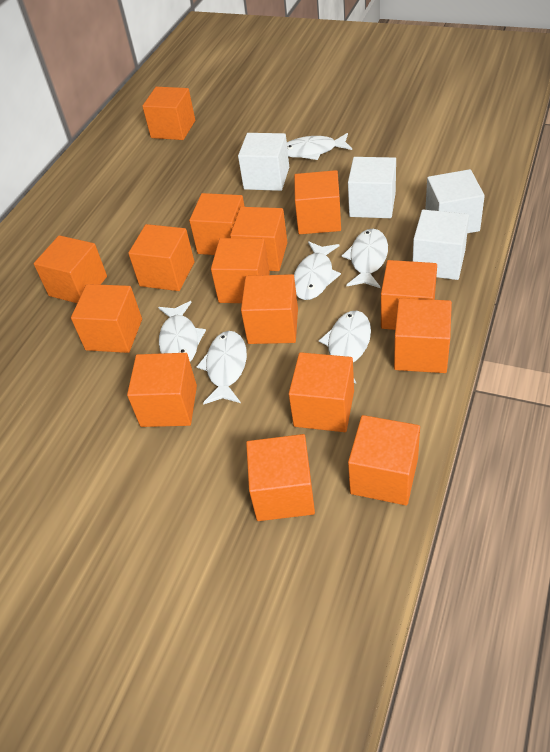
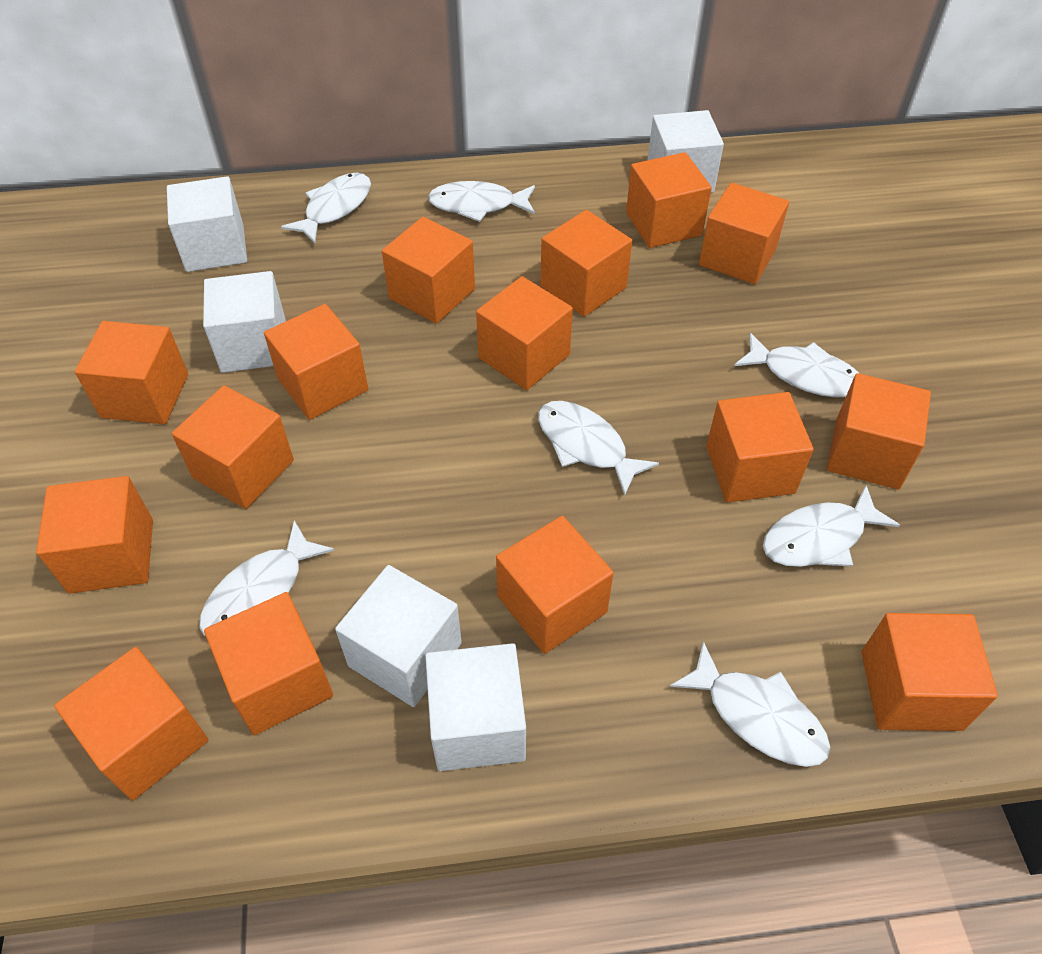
white cube: [238,133,289,191] [348,157,396,218] [412,210,469,280] [425,169,485,233] = 4 -> [167,176,247,272] [203,271,286,373] [335,565,462,707] [425,643,526,771] [648,110,724,193] = 5
white fish: [158,301,206,362] [197,331,247,405] [287,133,352,160] [294,241,341,300] [319,311,371,384] [342,229,388,288] = 6 -> [199,520,335,637] [281,173,371,243] [428,181,535,222] [538,401,659,496] [670,641,830,767] [734,333,859,398] [763,485,900,567] = 7

